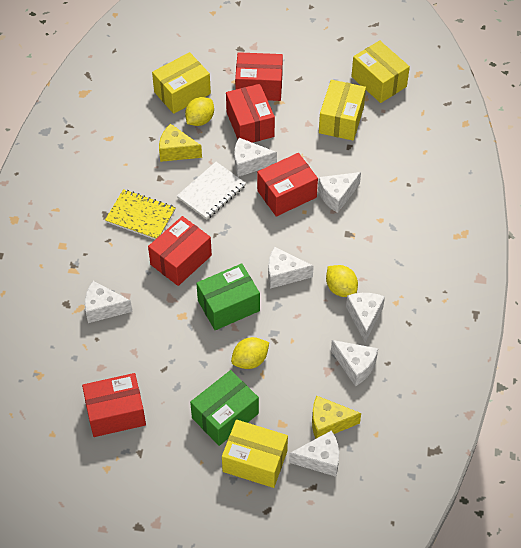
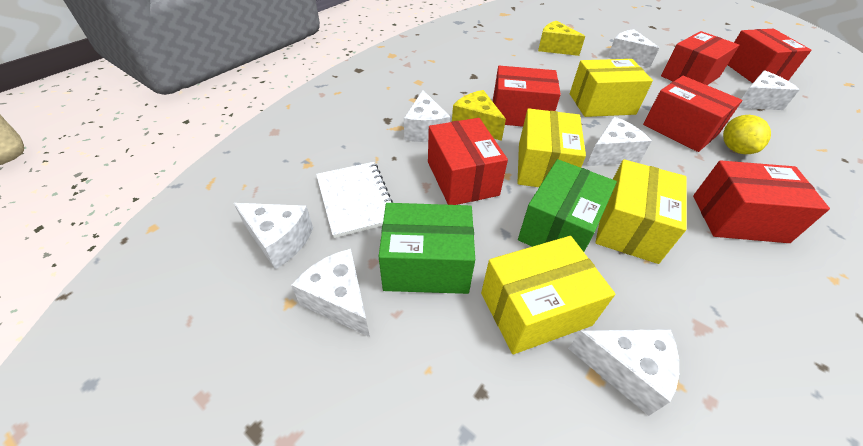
red box: [82,373,146,437] [148,216,212,286] [226,84,275,143] [235,52,283,101] [257,153,318,217] = 5 -> [428,118,508,205] [493,66,561,127] [643,76,742,152] [661,31,739,85] [693,160,830,243] [728,29,811,83] = 6
yellow lemon: [185,97,214,126] [231,337,269,369] [326,265,358,297] = 3 -> [723,115,771,154] = 1
yellow notebook: [105,189,176,240] = 1 -> none = 0

